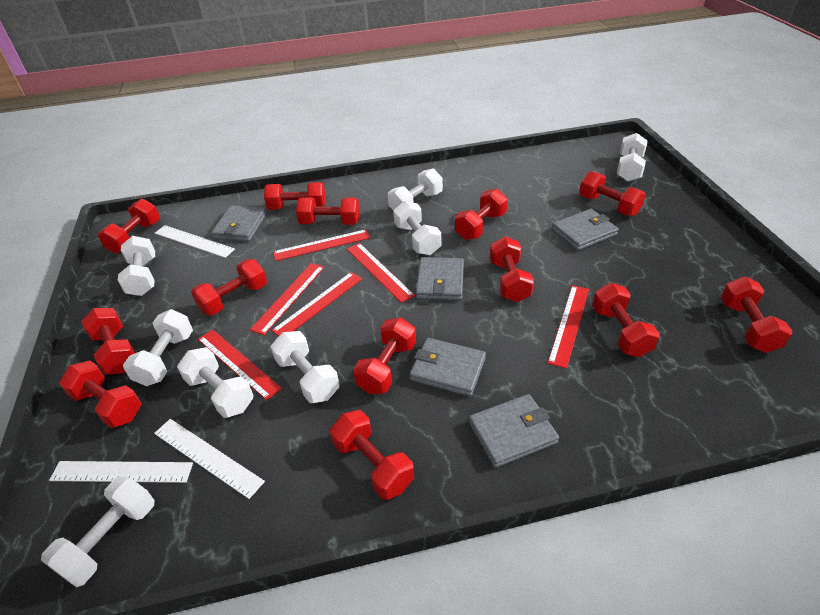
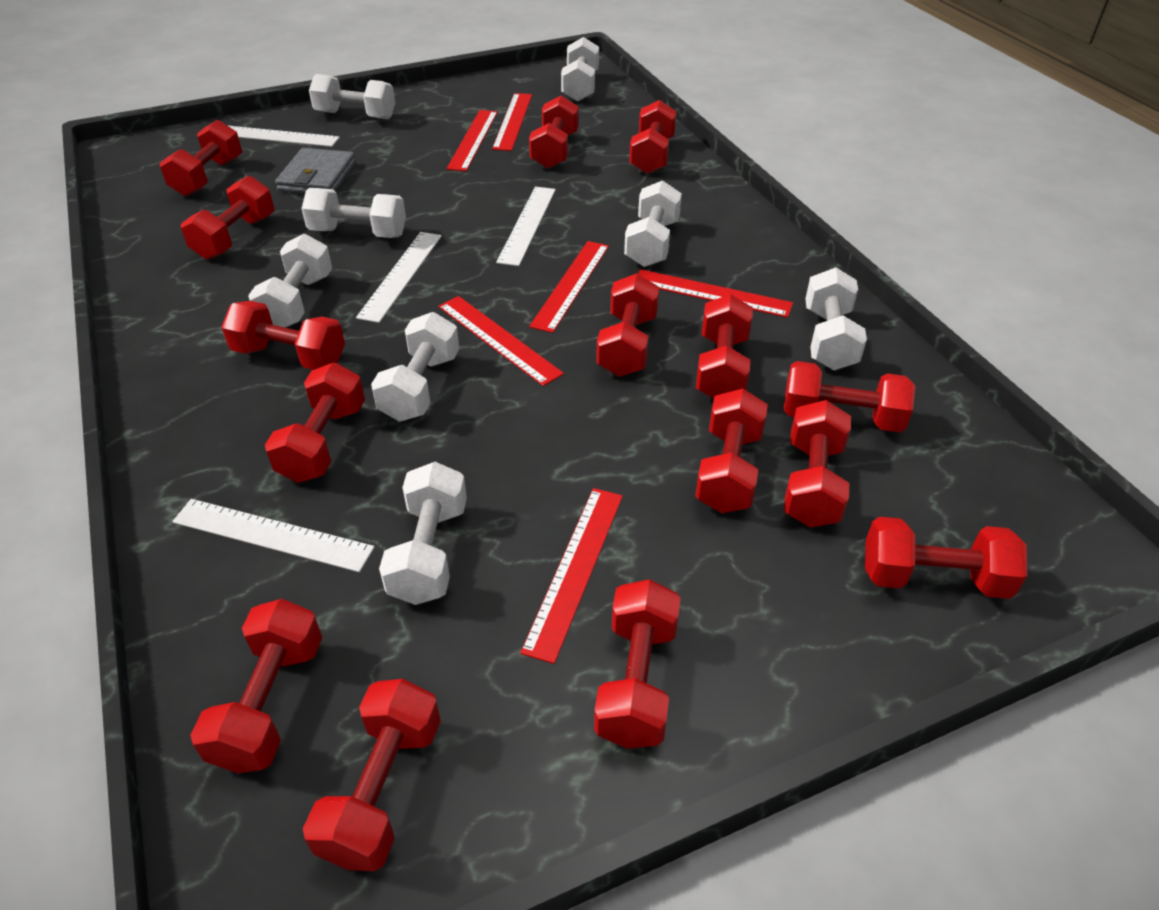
grey wallet: [211,206,267,242] [409,338,486,396] [416,257,464,300] [469,394,559,468] [552,209,619,251] = 5 -> [275,148,356,194] = 1
red dumbbell: [59,361,141,428] [81,308,135,374] [98,199,160,254] [191,259,267,315] [264,182,325,210] [296,197,360,225] [330,410,414,500] [353,317,416,394] [455,189,508,240] [490,236,534,302] [579,171,646,216] [592,283,660,357] [721,277,793,353] = 13 -> [160,120,242,196] [181,176,274,260] [190,599,322,773] [221,301,345,370] [265,363,365,483] [303,679,441,871] [529,95,579,169] [594,579,681,749] [596,274,659,377] [629,100,677,174] [695,389,768,513] [696,294,753,398] [784,361,916,433] [784,400,851,528] [865,517,1028,599] = 15
white ruler: [49,461,193,483] [154,419,265,499] [155,225,235,258] = 3 -> [172,499,375,572] [227,125,340,147] [356,232,442,323] [496,187,556,266] = 4

